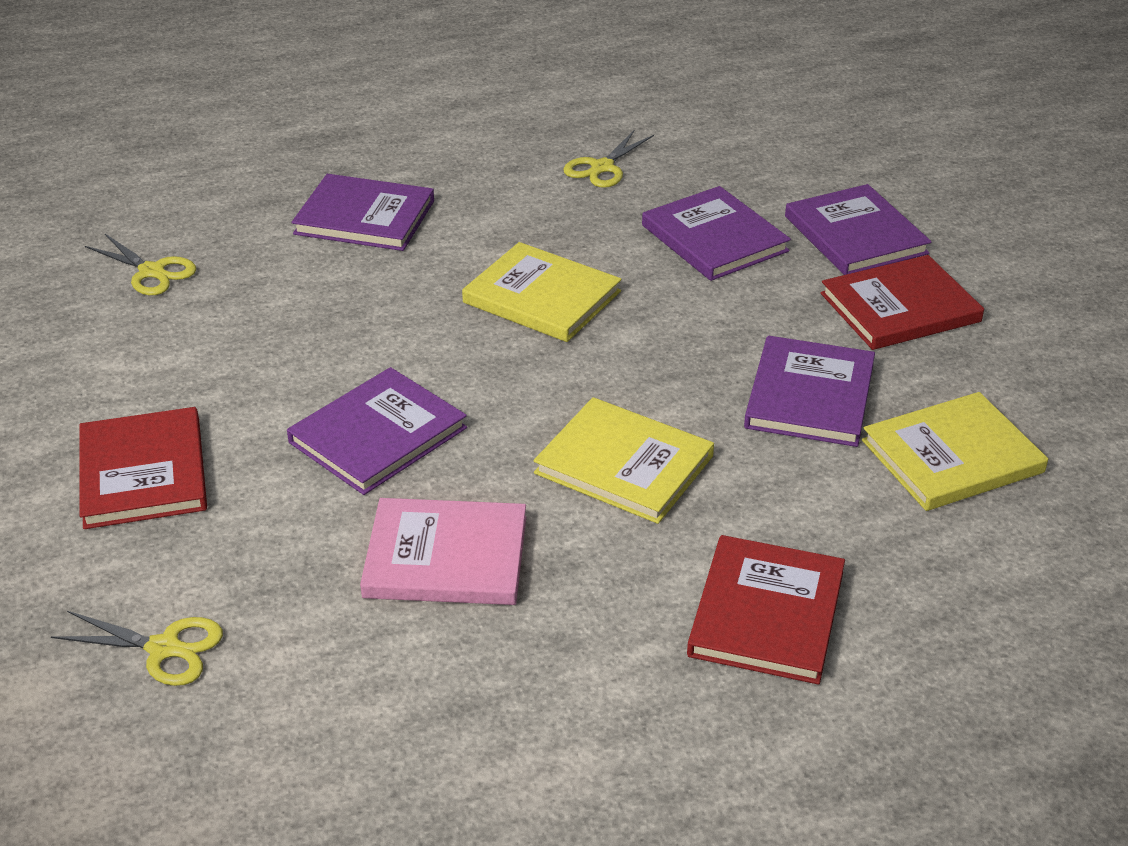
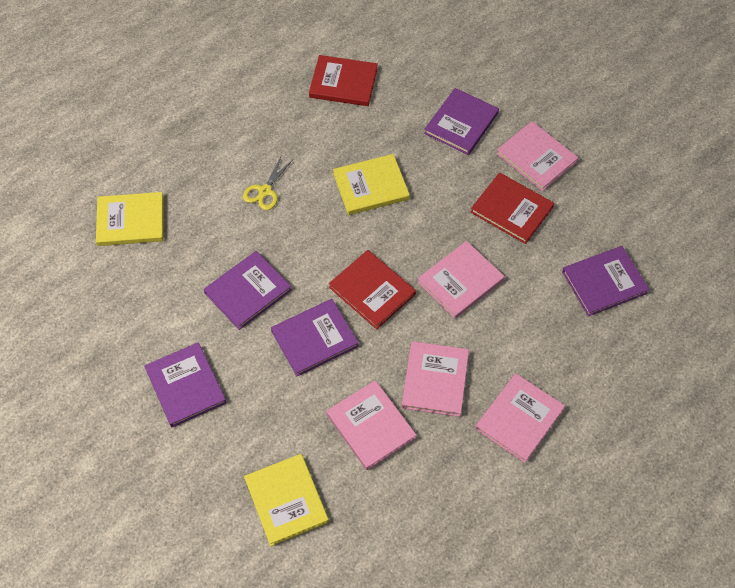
pink book: [360,498,526,605] = 1 -> [326,380,417,470] [402,341,469,417] [418,241,505,319] [475,373,565,463] [496,121,579,191] = 5
yellow scissors: [51,611,223,686] [85,234,196,295] [563,130,654,188] = 3 -> [243,157,293,210] = 1

